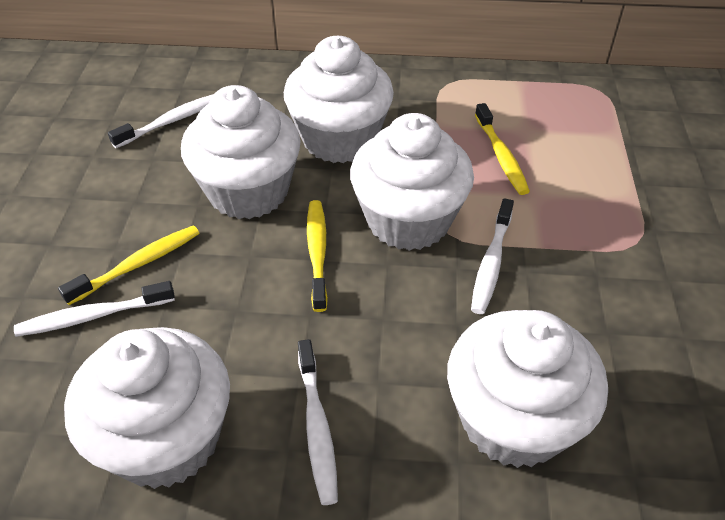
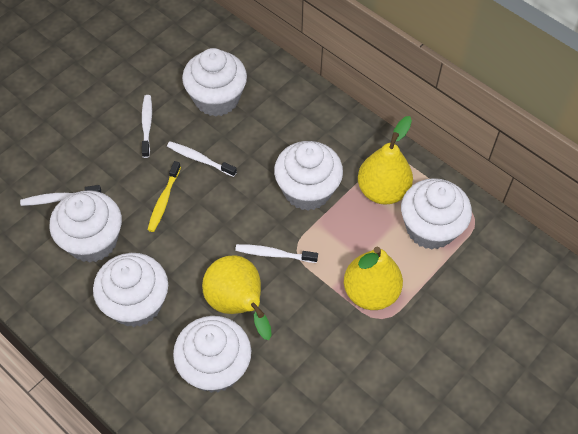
white cupcake: [64,327,230,489] [181,85,301,219] [284,36,394,163] [350,113,474,251] [447,310,608,468] = 5 -> [49,190,122,263] [93,253,168,327] [173,316,251,393] [182,48,247,117] [274,141,343,210] [401,178,472,250] = 6
yellow pear: none = 0 -> [202,255,272,340] [344,247,403,310] [358,116,413,205] = 3
yellow toothbrush: [58,225,199,305] [307,200,328,312] [475,103,530,195] = 3 -> [147,161,181,232] = 1

